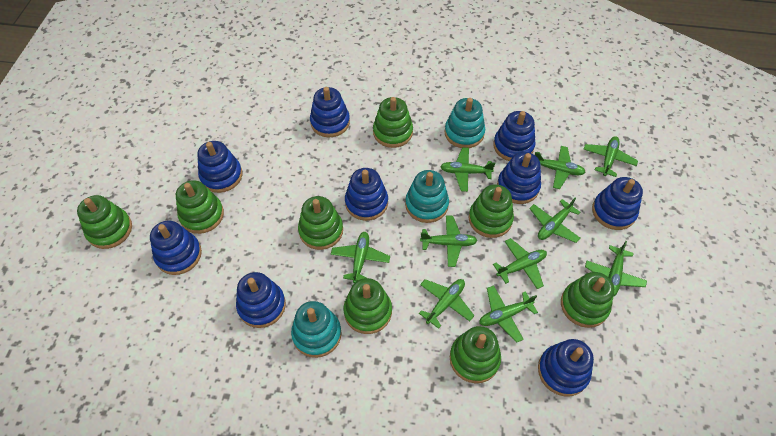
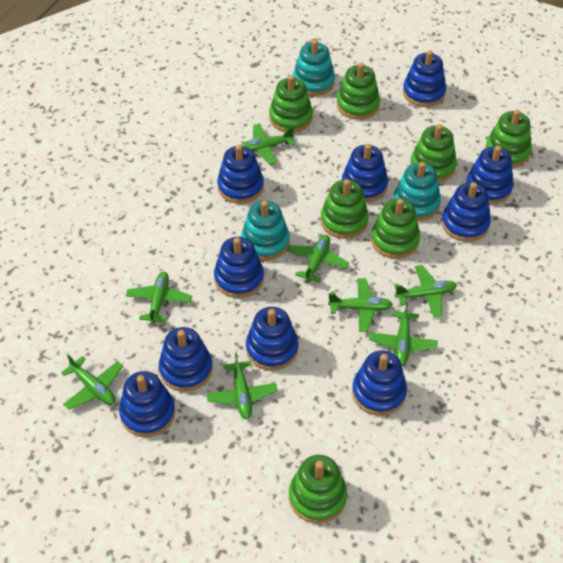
blue stacking toy: [150,221,202,275] [197,141,242,193] [236,272,286,328] [310,87,350,137] [345,168,388,221] [493,111,536,161] [497,152,541,204] [538,339,594,397] [592,177,643,230] = 9 -> [119,371,175,437] [159,327,213,392] [214,237,264,298] [217,145,264,204] [246,307,298,371] [342,144,388,202] [352,350,407,416] [403,50,446,107] [442,182,491,242] [466,146,514,205] = 10
green plane: [331,232,390,283] [419,279,474,329] [420,216,478,267] [440,147,495,192] [479,285,538,343] [493,238,547,289] [529,197,581,243] [535,146,586,189] [584,136,638,177] [585,241,647,297] = 10 -> [61,354,123,410] [126,272,192,324] [207,353,277,419] [241,124,295,165] [286,235,349,283] [328,278,393,332] [369,302,438,365] [394,265,457,318] = 8
green stacking toy: [77,195,132,249] [176,180,224,234] [298,196,343,250] [344,278,392,334] [373,97,413,148] [450,326,501,383] [469,184,514,238] [561,272,614,328] = 8 -> [269,75,313,133] [289,455,347,524] [321,179,369,239] [337,63,380,120] [371,199,420,259] [410,124,457,182] [485,110,532,168] = 7

